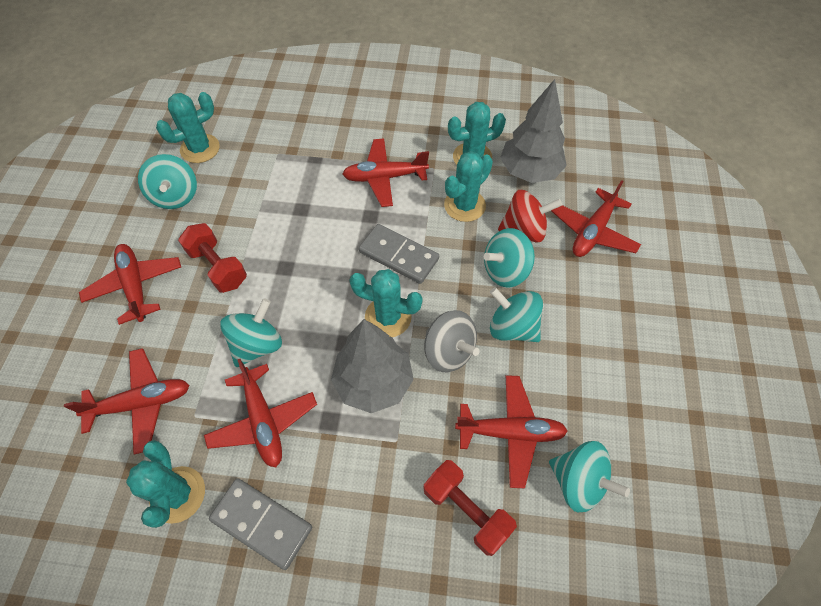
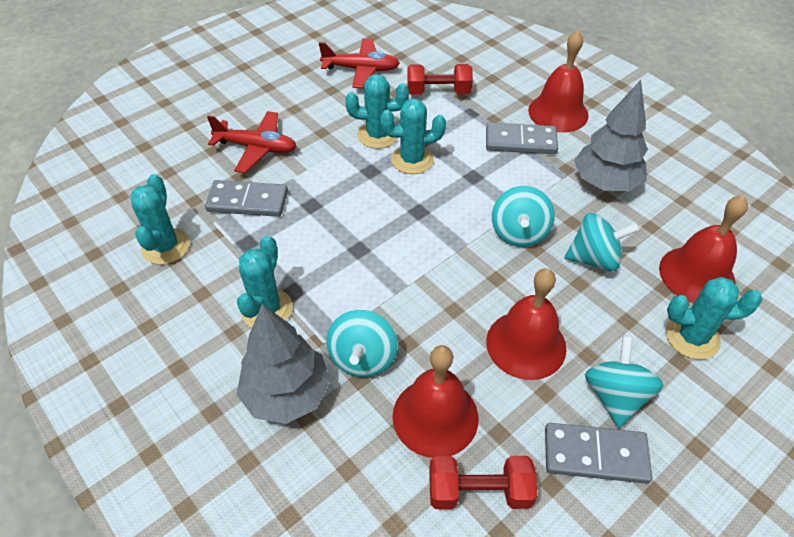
grey domino: [209,478,312,570] [359,224,439,284] = 2 -> [205,180,288,217] [486,122,558,154] [545,423,653,484] = 3
grey spinning top: [424,310,480,372] = 1 -> none = 0
red bell: none = 0 -> [393,345,479,458] [486,268,567,380] [528,31,589,132] [659,195,748,303] = 4
red plane: [64,348,190,455] [79,244,181,325] [204,359,317,467] [343,138,429,207] [455,375,568,488] [551,180,641,257] = 6 -> [207,111,297,173] [319,38,400,88] = 2
red spinning top: [498,190,562,242] = 1 -> none = 0
turquoise spinning top: [138,154,197,209] [220,298,282,367] [484,228,535,288] [490,287,543,342] [549,441,630,512] = 5 -> [327,310,398,377] [492,186,555,247] [565,213,640,272] [585,336,663,427] = 4

